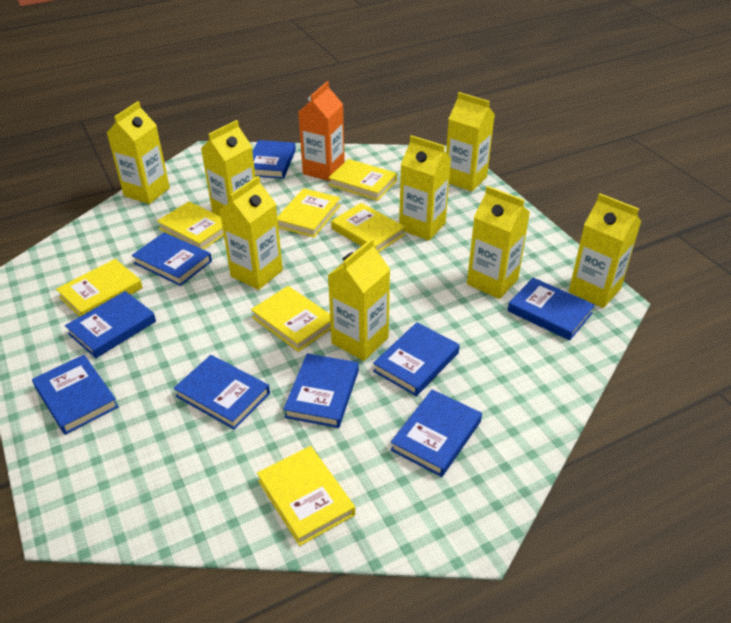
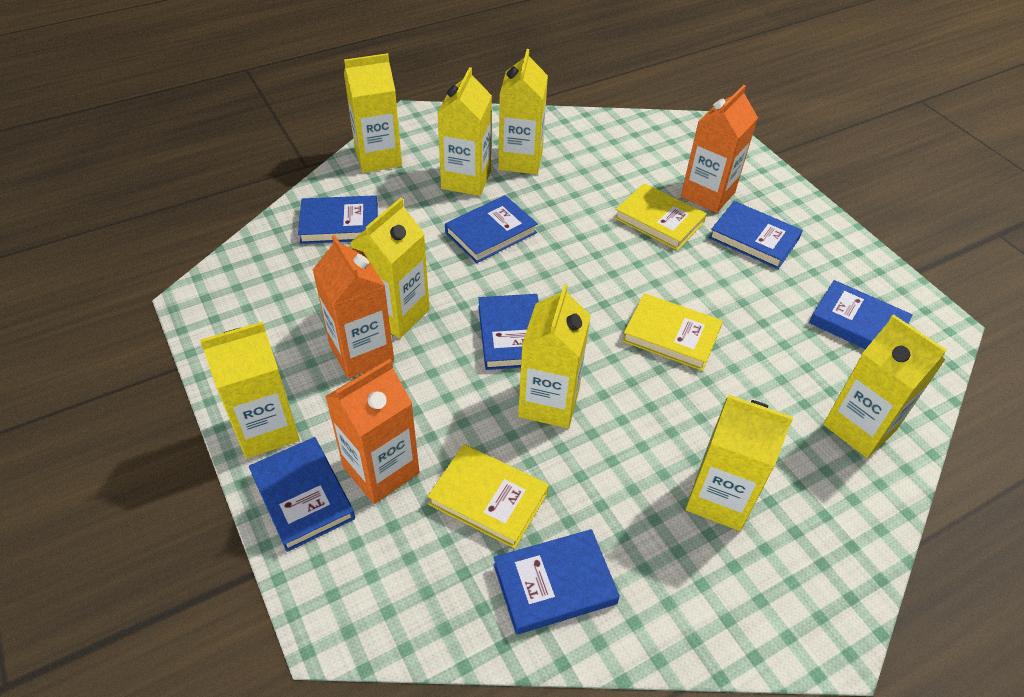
blue book: [32,355,119,435] [65,291,156,358] [132,232,212,286] [173,355,270,430] [252,140,296,179] [283,354,359,428] [373,322,460,396] [390,389,482,477] [507,278,595,341] = 9 -> [249,437,355,552] [298,195,378,244] [445,195,538,263] [478,294,539,370] [493,529,620,634] [709,201,803,269] [809,280,913,349] = 7
orange carton: [298,81,345,181] = 1 -> [313,235,394,379] [325,359,420,504] [681,85,758,213] = 3
yellow book: [56,259,143,317] [157,201,224,250] [251,286,331,352] [257,446,355,546] [277,188,341,237] [328,159,397,201] [331,203,405,252] = 7 -> [427,444,549,549] [615,183,707,250] [622,293,723,371] = 3

